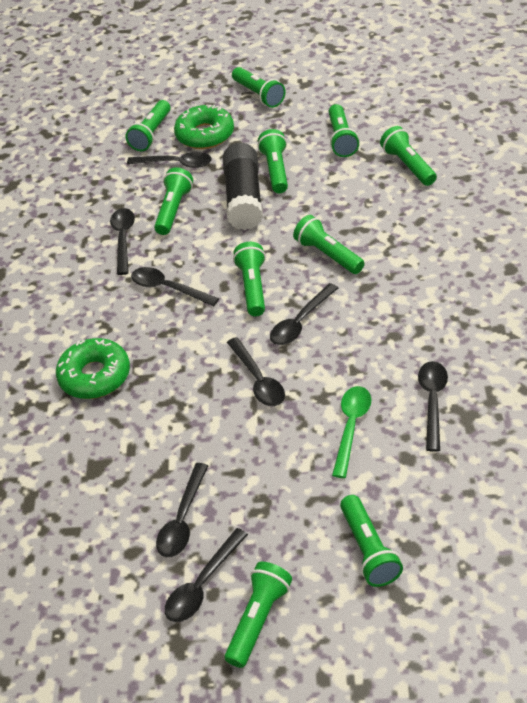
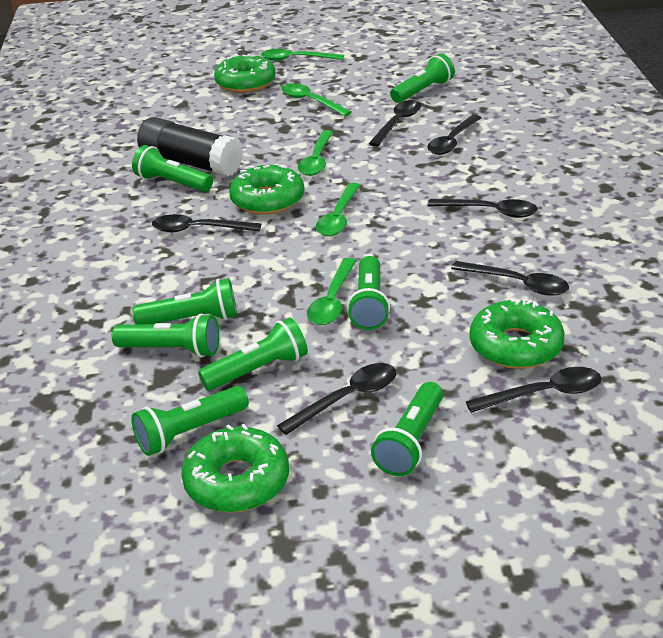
black spoon: [110,208,135,275] [127,152,212,168] [131,267,219,306] [156,463,208,557] [165,528,248,622] [227,337,285,406] [270,283,338,345] [418,361,448,452] = 8 -> [152,214,261,233] [277,363,396,435] [368,100,421,147] [427,115,482,155] [427,199,538,218] [451,261,569,296] [466,367,602,413] = 7
green donut: [56,338,130,399] [174,105,234,149] = 2 -> [181,424,289,513] [214,54,276,93] [229,165,304,215] [469,299,565,369] = 4
green flashlight: [125,100,170,151] [154,167,193,235] [225,562,292,668] [232,67,286,108] [233,242,266,316] [258,129,288,193] [293,215,365,274] [329,104,359,157] [340,495,403,587] [380,126,437,186] = 10 -> [112,313,219,358] [131,386,249,456] [132,145,213,192] [132,278,237,324] [198,318,308,391] [347,256,390,330] [371,382,443,476] [390,54,455,103] = 8
green spoon: [332,386,371,478] = 1 -> [261,49,344,61] [282,83,352,116] [298,130,333,176] [307,258,357,325] [316,183,361,236] = 5

